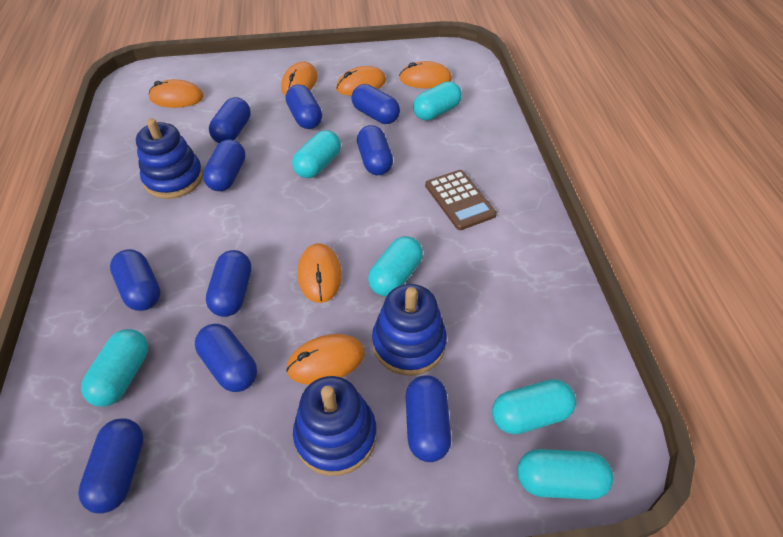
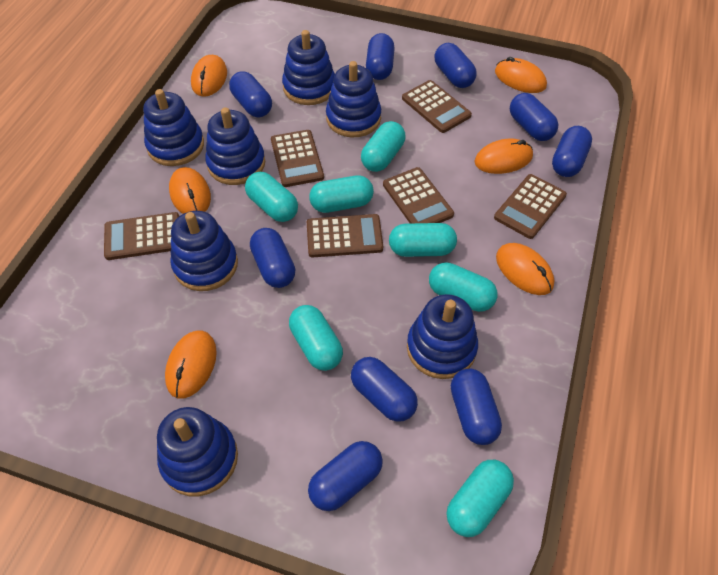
blue capsule: [78,418,144,514] [110,249,161,311] [195,324,257,392] [203,139,245,191] [206,250,251,317] [209,97,251,143] [286,84,322,129] [352,84,400,124] [357,125,393,175] [406,375,451,462] = 10 -> [229,71,272,117] [250,228,295,288] [308,441,383,511] [351,357,418,422] [366,33,395,80] [434,43,477,88] [451,369,502,445] [510,93,559,141] [552,126,592,177] = 9
blue stacking toy: [136,118,203,199] [293,376,377,476] [372,284,447,376] = 3 -> [143,89,204,166] [157,407,238,496] [170,211,238,291] [205,107,265,185] [282,30,335,105] [326,61,381,137] [407,294,478,379] = 7
brown calculator: [425,170,497,230] = 1 -> [104,212,179,260] [271,130,324,187] [307,214,383,257] [383,167,454,223] [402,80,472,133] [494,174,567,239] = 6
turquoise capsule: [81,329,148,407] [292,130,341,178] [368,236,423,296] [413,81,462,121] [492,379,576,434] [517,449,613,500] = 6 -> [245,172,298,222] [289,305,343,371] [309,175,374,213] [361,121,405,172] [389,223,457,257] [429,262,498,312] [447,460,514,537] = 7

